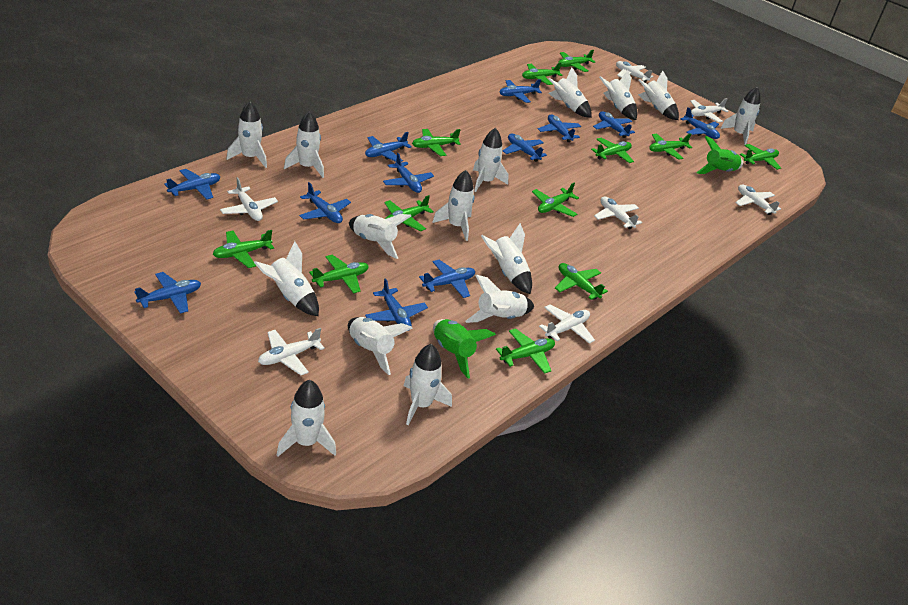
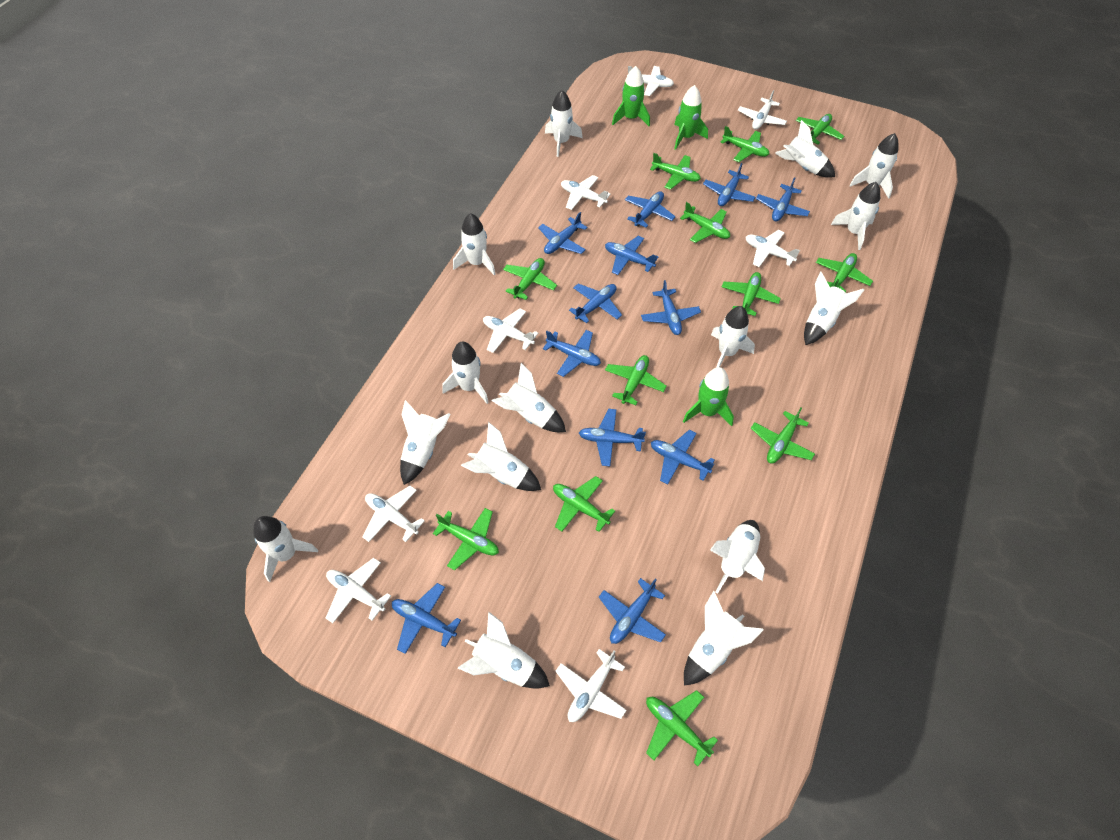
green rocket: [433,319,496,379] [696,136,743,174] = 2 -> [612,66,650,126] [674,85,708,150] [683,367,734,426] = 3
white plane: [220,177,278,221] [258,328,325,375] [539,304,595,344] [594,196,642,229] [616,61,653,83] [690,98,729,123] [735,185,781,215] = 7 -> [326,558,391,623] [362,486,425,542] [483,308,538,353] [556,649,627,722] [561,175,611,210] [628,66,674,96] [738,90,787,130] [746,230,800,267] = 8

